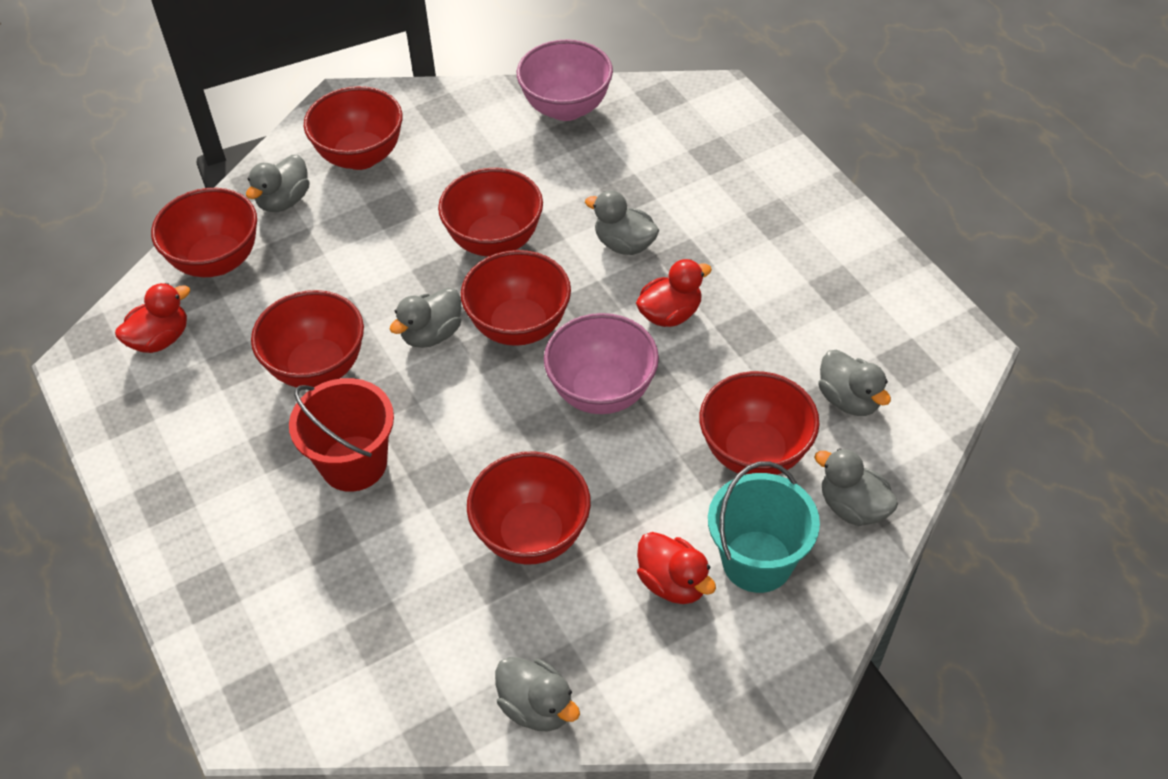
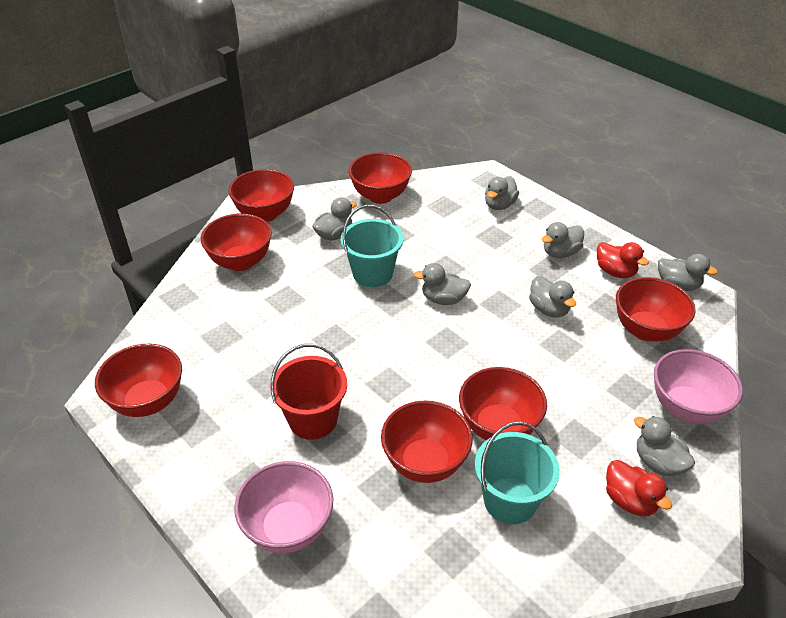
grey duck: [246,155,310,212] [390,287,462,348] [495,657,580,732] [585,191,659,255] [814,448,898,526] [818,350,891,416] = 6 -> [312,197,357,241] [414,263,471,305] [485,176,519,210] [529,276,576,318] [542,222,584,258] [634,416,695,476] [658,254,718,291] = 7
red duck: [115,283,190,353] [636,259,712,327] [637,532,716,604] = 3 -> [597,242,649,278] [606,460,672,516] = 2
turquoise bucket: [708,461,820,593] = 1 -> [341,205,403,287] [475,421,560,524] = 2

